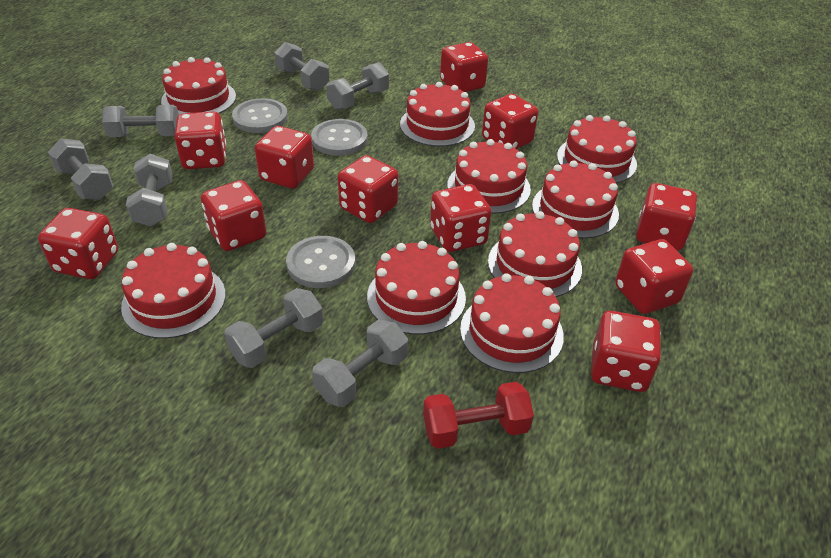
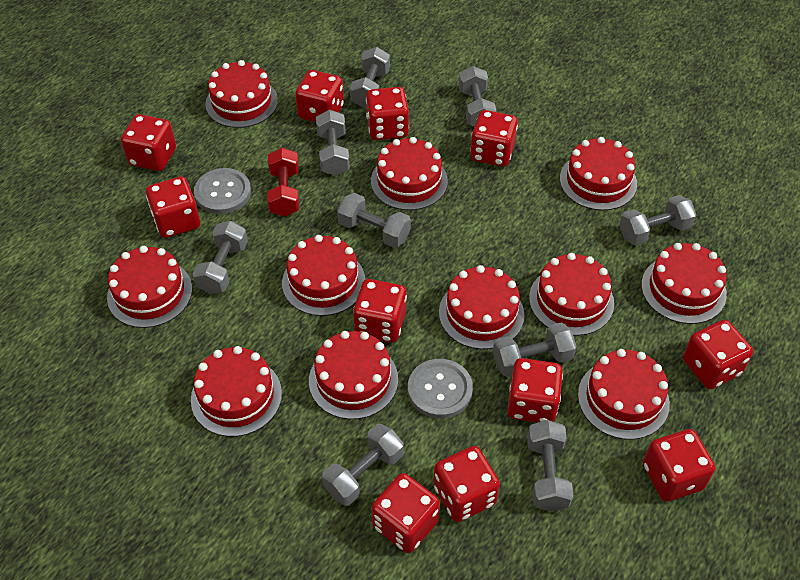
grey button: [232,98,288,133] [286,236,355,288] [311,119,368,156] = 3 -> [194,168,251,214] [408,359,473,418] = 2
grey dumbbell: [48,138,113,200] [102,105,179,137] [126,154,173,226] [224,288,323,368] [275,42,329,91] [312,320,408,407] [326,62,389,110] = 7 -> [193,221,248,294] [316,110,350,176] [322,424,404,506] [337,193,411,248] [350,47,390,108] [459,66,496,127] [493,322,576,377] [527,420,573,512] [619,195,696,245] = 9
red cake: [121,243,226,339] [161,57,236,114] [367,241,466,335] [400,82,475,147] [447,139,531,214] [460,273,564,373] [488,211,582,297] [532,160,619,238] [557,115,637,183] = 9 -> [107,246,192,328] [191,346,282,437] [205,60,278,128] [282,235,365,316] [309,331,398,419] [371,137,448,210] [439,265,524,349] [529,253,614,336] [560,137,637,210] [578,349,670,439] [641,243,727,324] = 11

